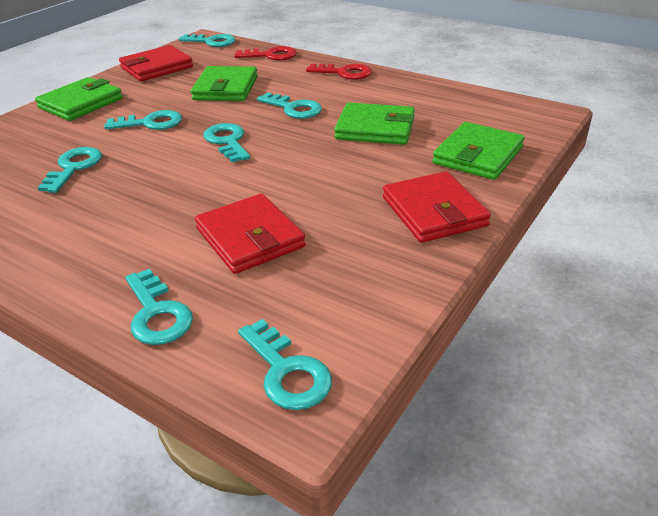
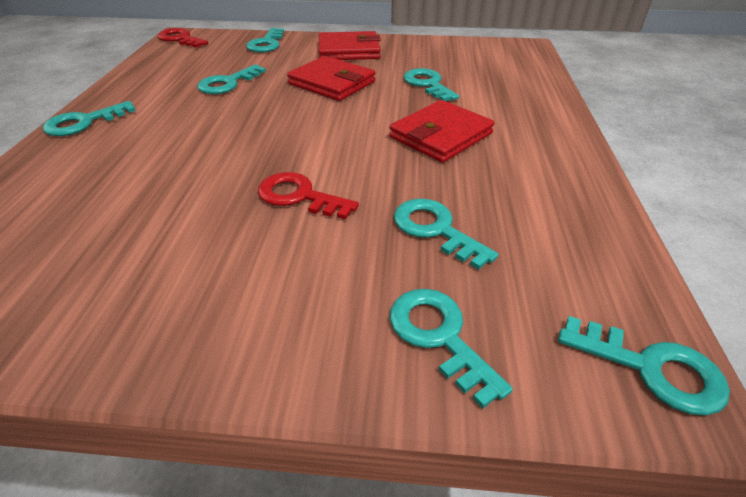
green wallet: [35,77,123,121] [191,66,258,101] [334,103,415,145] [432,122,525,180] = 4 -> none = 0

